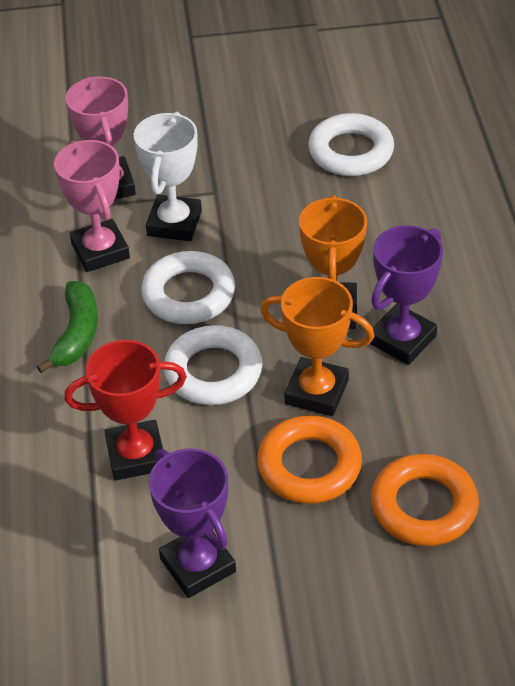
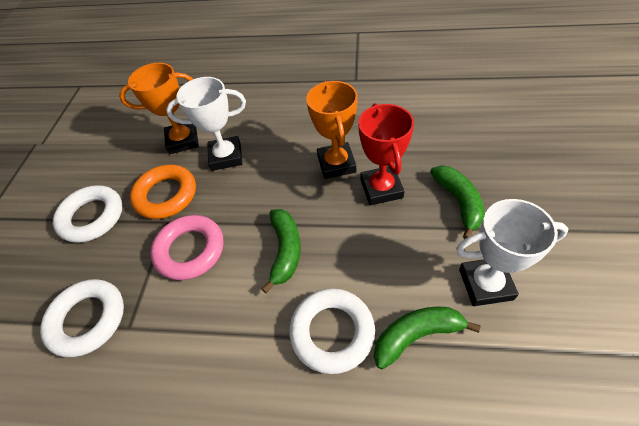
green banana: [37,281,98,373] = 1 -> [262,209,301,293] [374,307,481,369] [430,165,484,239] = 3
orange ring: [257,415,362,504] [371,454,479,546] = 2 -> [130,165,196,219] = 1
pink ring: none = 0 -> [150,215,224,280] = 1
pink trophy: [54,140,130,272] [66,76,136,200] = 2 -> none = 0
purple trophy: [149,448,236,598] [370,225,443,365] = 2 -> none = 0
white trophy: [133,112,202,241] = 1 -> [166,77,246,171] [456,199,568,306] = 2

